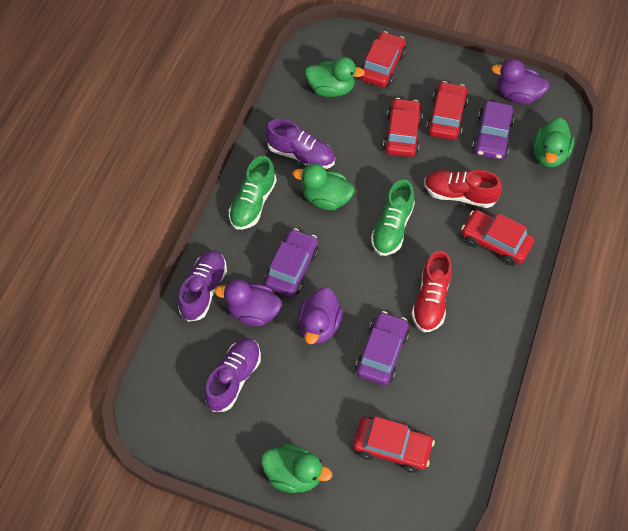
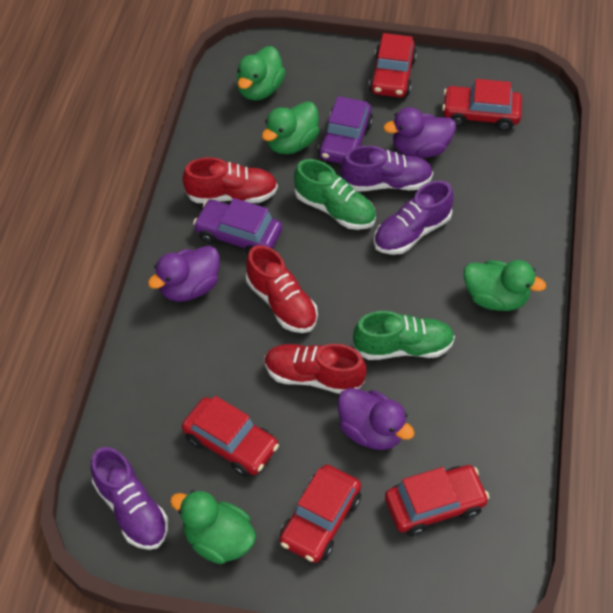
purple car: [264,228,319,297] [355,311,409,385] [472,101,515,160] = 3 -> [193,198,282,255] [318,96,373,164] = 2
red shoe: [411,251,452,332] [424,170,502,208] = 2 -> [182,157,278,203] [246,245,318,333] [265,344,366,394] = 3

